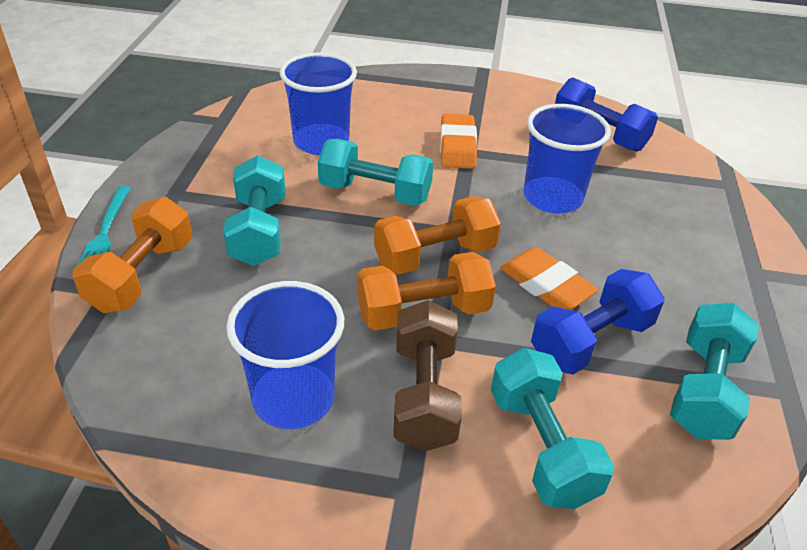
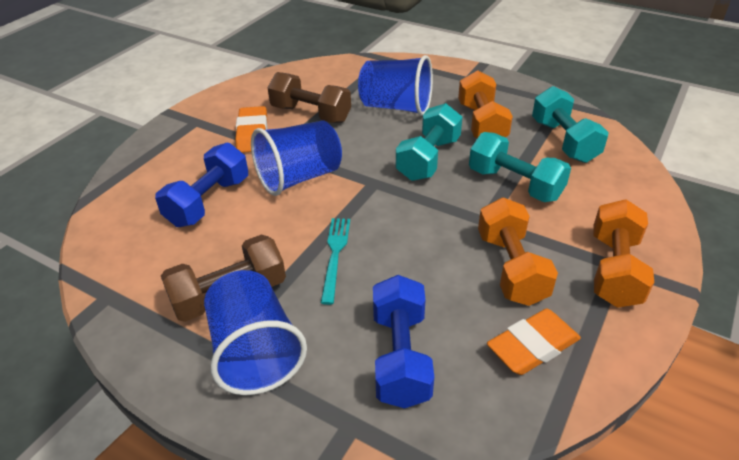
brown dumbbell: [393,300,462,451] = 1 -> [161,235,286,322] [268,72,351,123] = 2
turquoise dumbbell: [223,155,285,266] [318,139,434,206] [491,348,614,509] [670,303,759,440] = 4 -> [396,103,462,181] [469,132,571,202] [532,86,609,163] = 3

